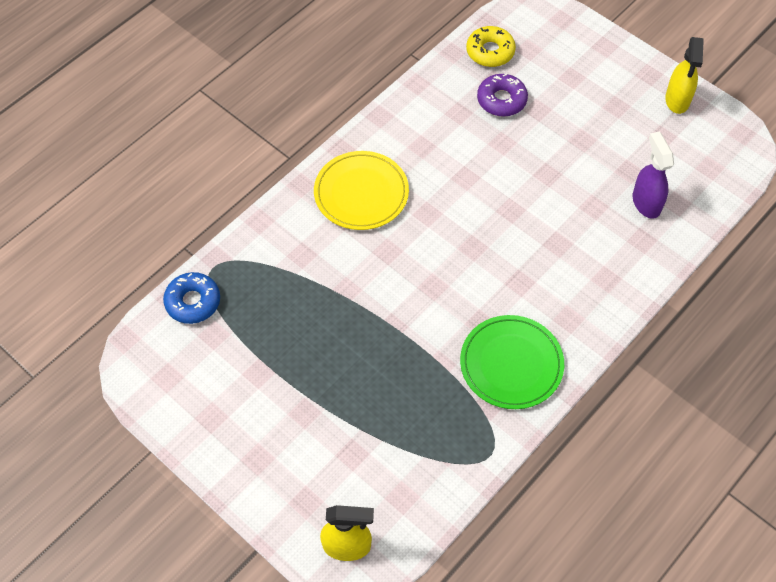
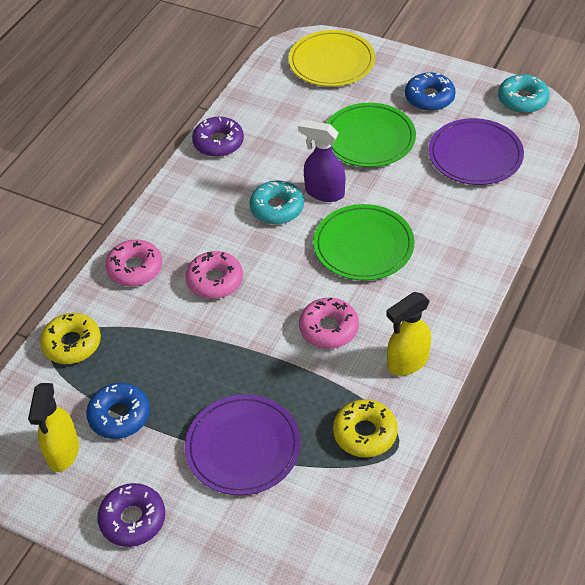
blue donut: [163,272,220,324] = 1 -> [86,383,150,439] [405,72,456,111] = 2
green plate: [460,315,564,409] = 1 -> [313,204,414,281] [326,103,416,167] = 2
pink donut: none = 0 -> [105,239,162,286] [185,251,243,299] [299,298,359,349] = 3
purple donut: [477,74,528,117] = 1 -> [97,483,165,547] [192,117,244,157] = 2
purple plate: none = 0 -> [185,395,301,496] [428,118,524,185] = 2
turquoise donut: none = 0 -> [249,180,304,224] [498,74,550,113] = 2
yellow donut: [466,26,516,67] = 1 -> [40,313,101,364] [333,399,398,458] = 2

